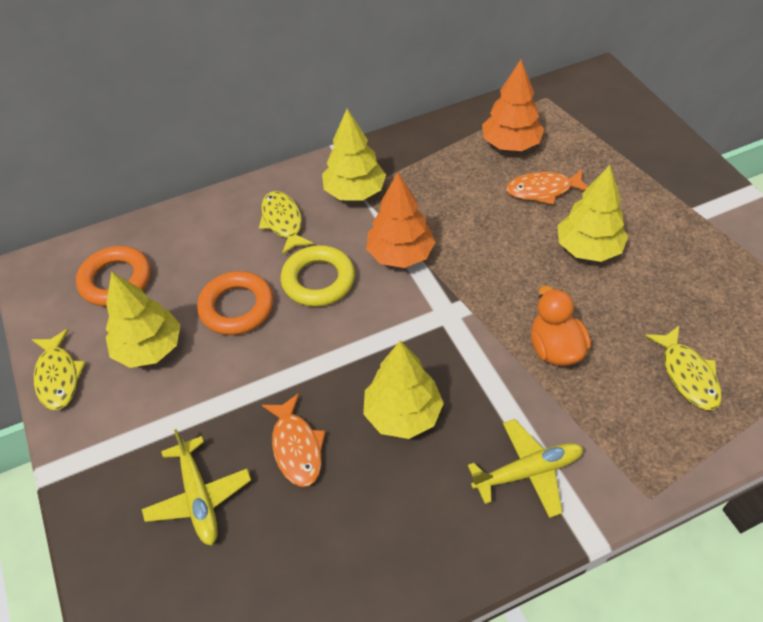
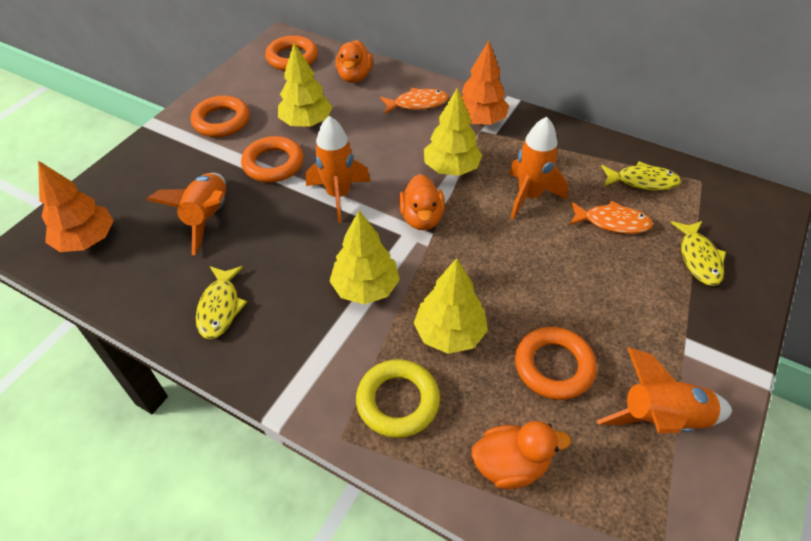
orange duck: [531,286,591,366] = 1 -> [335,40,373,83] [399,174,445,230] [472,421,571,489] = 3
orange ring: [76,246,151,306] [197,271,274,335] = 2 -> [191,96,250,137] [241,136,304,182] [265,35,318,71] [515,327,597,400] = 4
orange rocket: none = 0 -> [147,173,226,255] [306,116,370,223] [509,117,568,219] [597,348,732,433] = 4
yellow plane: [142,429,251,546] [468,419,583,518] = 2 -> none = 0

